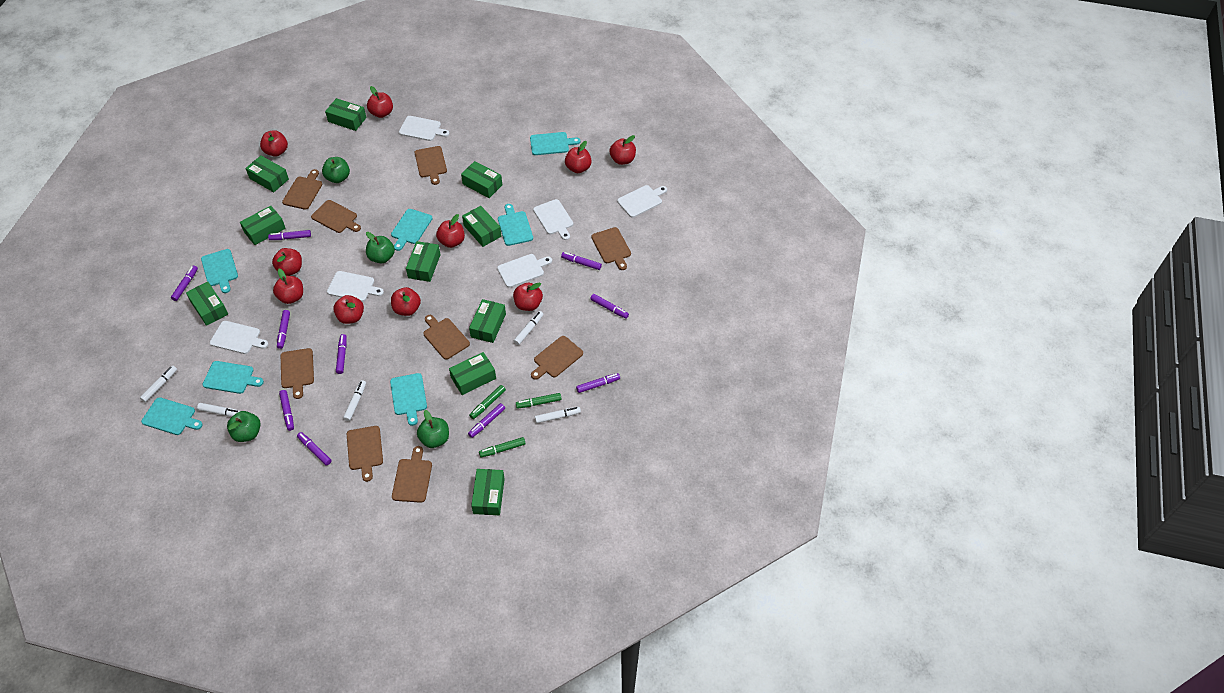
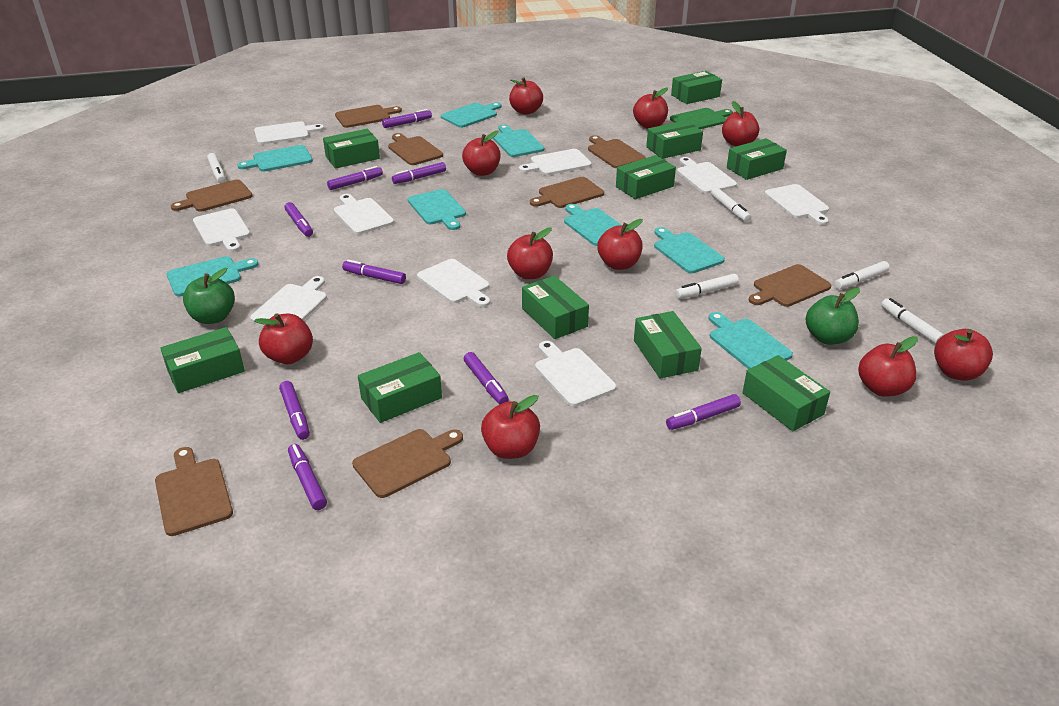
brown cutting board: [281,348,314,399] [282,169,322,210] [311,200,361,233] [347,426,383,482] [392,446,432,503] [415,146,447,185] [423,315,470,360] [531,336,583,380] [591,227,631,270] = 9 -> [155,447,233,536] [171,179,252,212] [335,105,402,128] [352,429,463,498] [388,133,443,165] [530,177,604,208] [588,135,646,168] [749,264,831,307] = 8
green apple: [227,411,261,442] [322,157,350,183] [366,232,395,264] [417,410,449,448] = 4 -> [183,268,235,324] [806,288,860,345] = 2
green cutting board: none = 0 -> [670,108,733,129] = 1
green marker: [469,385,506,419] [479,437,526,457] [516,393,562,409] = 3 -> none = 0
purple marker: [171,265,198,301] [268,230,311,240] [277,310,290,349] [279,390,294,431] [297,432,332,465] [336,334,347,374] [468,403,505,438] [561,252,602,270] [576,373,620,393] [590,294,629,319] = 10 -> [279,381,310,440] [284,202,313,237] [288,444,327,510] [327,166,383,190] [342,259,406,284] [382,109,432,128] [392,162,446,184] [464,352,509,404] [666,394,741,430] = 9
turquoise cutting board: [141,397,203,435] [201,249,238,293] [202,361,264,394] [390,373,427,426] [391,209,433,251] [498,204,533,246] [530,132,580,155] = 7 -> [167,256,259,297] [237,145,313,172] [408,189,466,230] [441,102,502,128] [493,125,544,157] [564,204,623,246] [654,227,725,273] [709,312,793,369] = 8
white cutting board: [210,321,268,354] [327,271,384,302] [399,116,449,141] [497,254,552,288] [533,199,573,240] [617,185,667,218] = 6 -> [193,208,250,252] [250,276,327,325] [254,121,324,145] [334,194,394,235] [417,259,490,307] [519,149,592,175] [535,341,616,407] [677,157,737,194] [764,184,829,225] = 9

